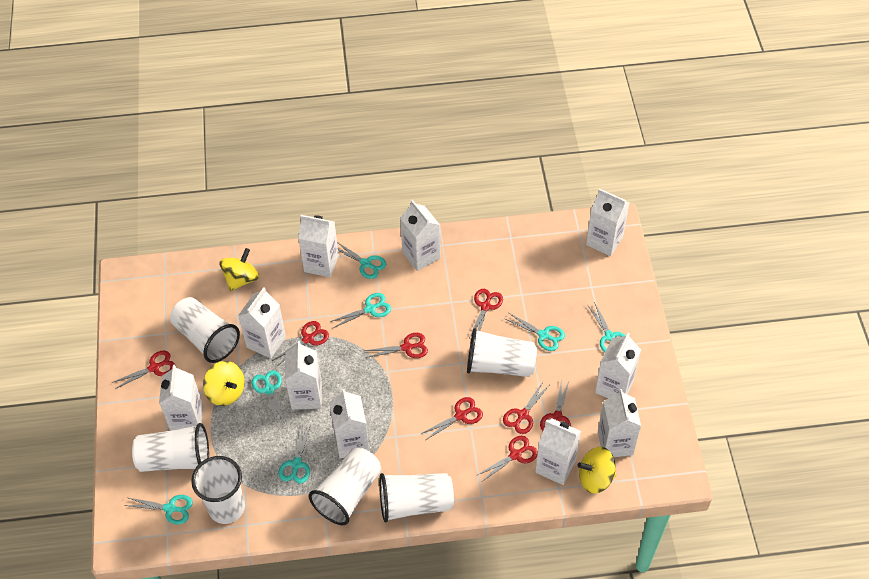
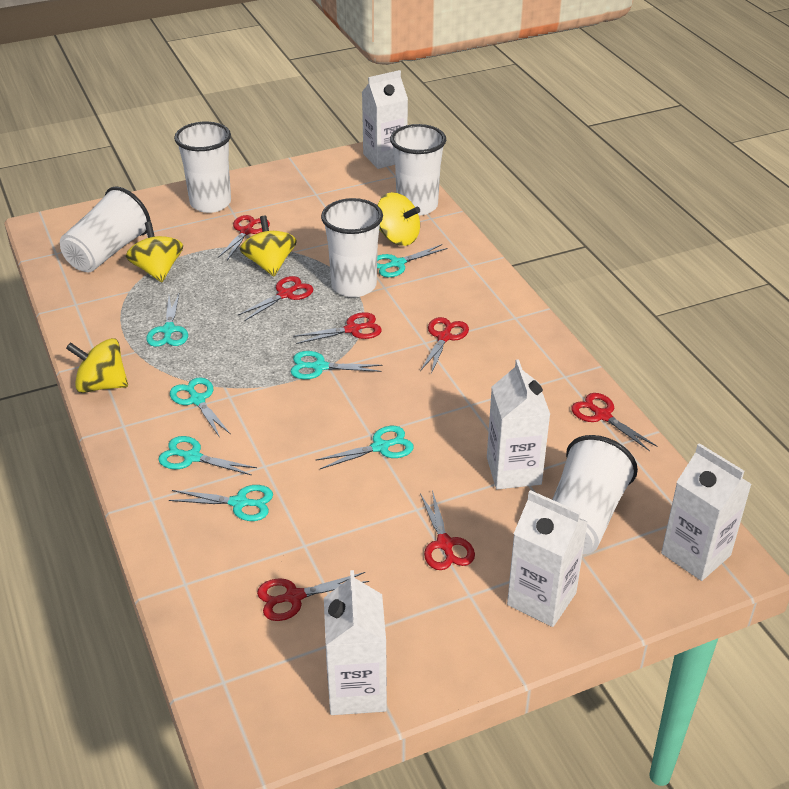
red scissors: [112,351,176,389] [272,321,329,366] [364,333,428,358] [421,397,483,440] [469,289,503,338] [478,436,538,482] [503,382,549,434] [540,378,571,431] = 8 -> [218,215,270,260] [237,276,313,321] [257,572,369,621] [293,312,382,344] [420,317,469,374] [420,490,475,570] [571,393,657,451] = 7
white carton: [159,365,203,431] [238,287,286,359] [285,341,322,410] [298,215,339,277] [329,389,369,459] [400,200,440,271] [535,418,581,485] [586,188,629,256] [595,333,641,398] [598,389,641,457] = 10 -> [324,570,387,715] [362,70,408,169] [487,359,550,489] [507,490,588,627] [661,443,752,581] = 5
white cup: [132,423,209,472] [170,297,240,363] [191,456,245,524] [309,448,381,525] [379,473,454,522] [467,328,537,377] = 6 -> [60,186,151,272] [174,122,231,213] [321,198,383,297] [390,124,446,216] [552,435,638,555] = 5
yellow spinning top: [203,361,245,406] [219,248,260,291] [577,447,616,494] = 3 -> [66,338,128,393] [126,222,183,282] [240,216,297,277] [377,192,420,246] = 4

